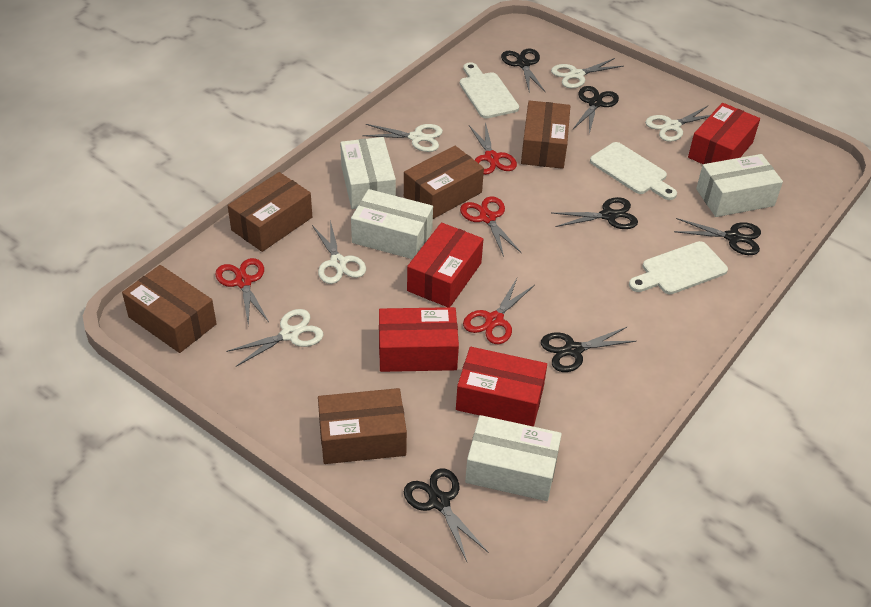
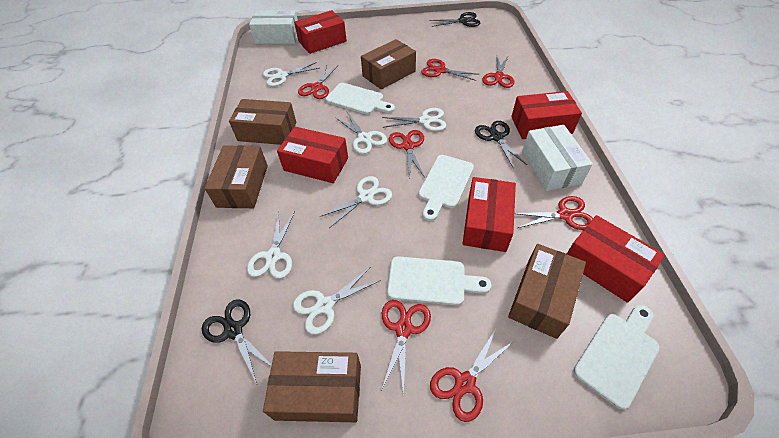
black scissors: [404,468,489,561] [501,48,545,92] [541,327,637,372] [552,197,638,229] [573,86,619,134] [674,218,761,255] = 6 -> [202,299,272,384] [429,12,480,27] [475,121,527,169] = 3
red box: [379,307,459,372] [407,223,483,307] [456,347,547,427] [688,103,760,164] = 4 -> [277,127,348,183] [294,10,347,54] [463,177,516,252] [511,91,582,139] [567,215,665,303] = 5
red scissors: [215,258,269,326] [460,196,521,257] [463,278,535,344] [469,122,517,175] = 4 -> [298,65,338,99] [381,300,431,397] [389,130,425,178] [421,59,480,81] [430,329,514,422] [482,54,514,88] [514,196,593,230] = 7
white box: [340,137,396,209] [351,189,433,259] [465,415,562,501] [696,154,783,217] = 4 -> [249,10,298,44] [522,125,593,191] = 2
white cutting board: [460,62,519,118] [590,142,677,200] [629,241,728,294] = 3 -> [326,83,395,115] [388,256,492,305] [419,155,474,221] [574,305,660,410] = 4
white scissors: [226,309,323,367] [312,220,366,284] [362,124,443,152] [551,58,624,88] [645,106,710,142] = 5 -> [247,211,295,278] [263,62,319,86] [293,267,381,334] [319,176,392,228] [335,112,387,154] [382,108,446,131] = 6

